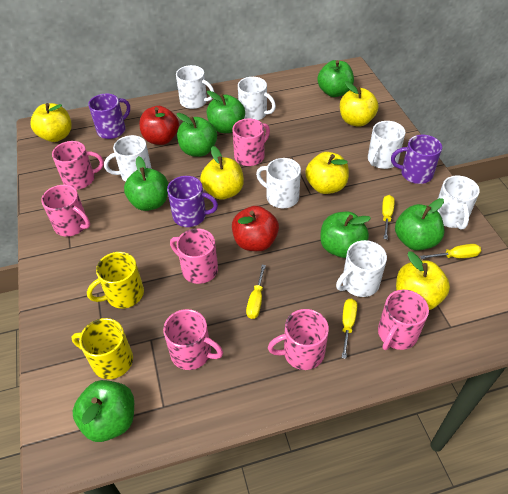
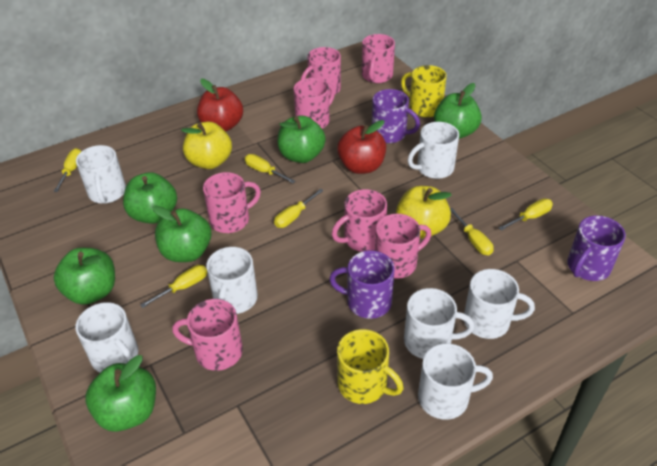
green apple: [73,380,134,442] [124,156,168,211] [177,113,217,157] [207,91,245,133] [317,60,354,97] [320,212,371,258] [395,198,444,251] = 7 -> [54,248,115,305] [85,355,156,432] [123,172,177,224] [152,206,211,262] [277,116,326,163] [434,83,482,139] = 6
yellow apple: [30,103,72,142] [200,146,244,200] [305,152,349,194] [340,81,378,127] [396,251,450,310] = 5 -> [181,122,232,169] [396,186,452,239] = 2
yellow screwdriver: [246,265,266,319] [342,298,357,359] [382,195,395,239] [420,244,481,259] = 4 -> [53,148,81,192] [140,265,207,308] [245,154,295,183] [274,189,324,228] [450,208,494,256] [499,199,553,231] = 6

